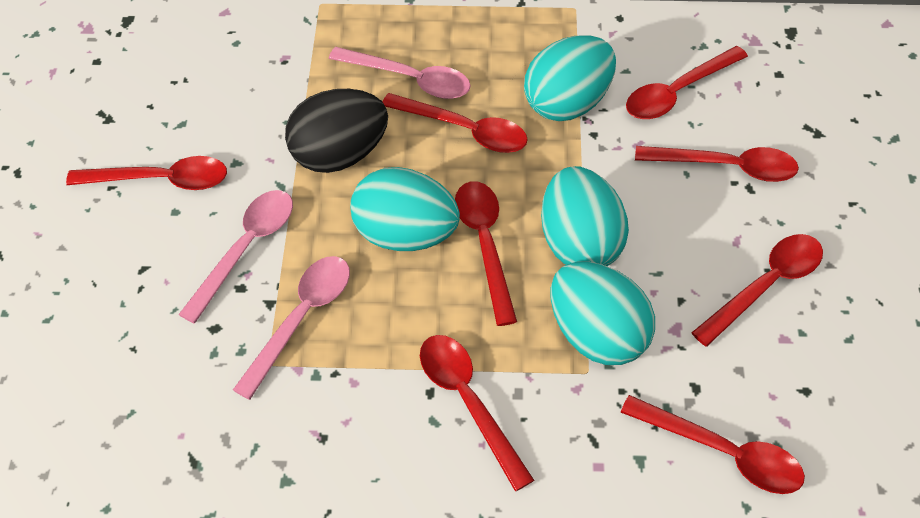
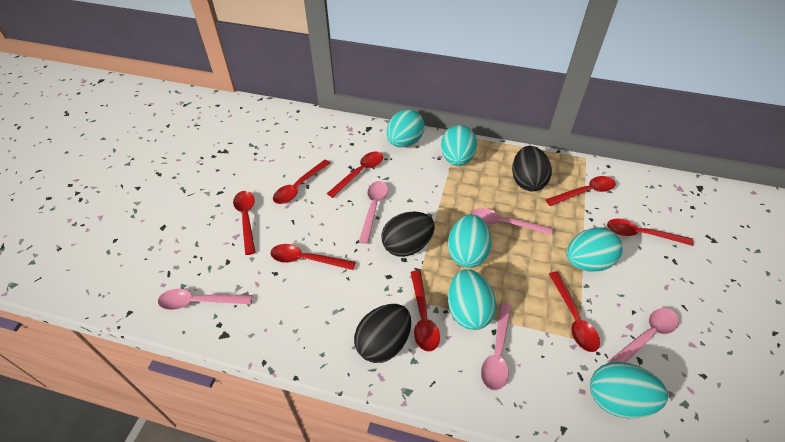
black egg: [285,89,388,173] = 1 -> [354,304,411,363] [382,212,435,257] [512,146,552,192] = 3
pink spoon: [178,190,293,324] [233,256,350,400] [329,47,471,99] = 3 -> [158,289,253,310] [359,181,388,244] [471,208,552,235] [481,303,511,390] [608,308,679,363] = 5
turquoise egg: [350,167,460,251] [524,35,616,121] [541,166,629,266] [551,262,655,365] = 4 -> [386,109,425,147] [441,125,477,166] [448,214,491,268] [448,269,496,330] [567,227,622,272] [590,362,668,418] = 6

